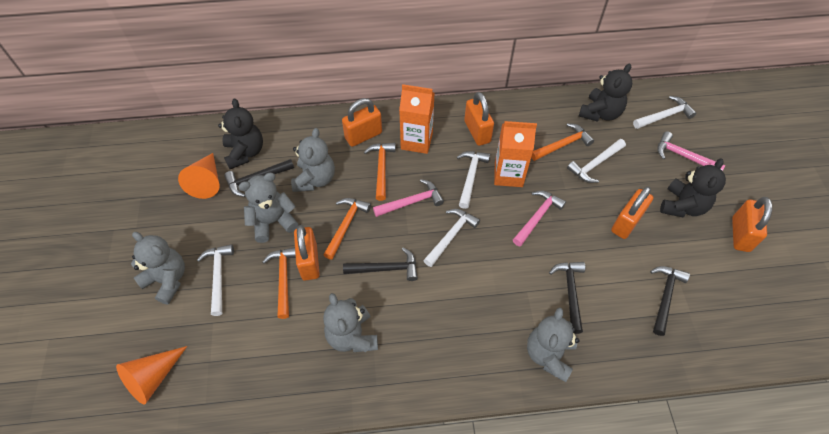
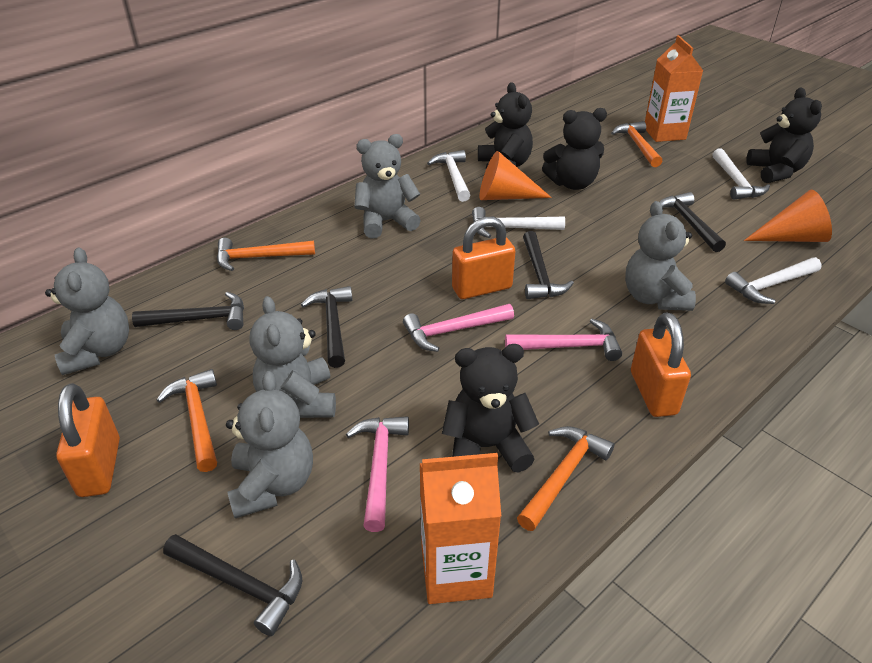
black hammer: [224,159,294,197] [343,247,418,281] [549,262,586,334] [650,266,690,336] = 4 -> [132,292,244,330] [163,534,302,636] [301,286,352,368] [523,231,574,299] [660,192,726,252] = 5
black teddy bear: [218,98,263,169] [579,63,632,122] [660,158,726,217] = 3 -> [442,344,539,473] [478,82,533,169] [542,108,607,190] [746,88,822,183] = 4
orange padlock: [294,225,320,281] [342,98,382,147] [464,92,494,146] [611,186,653,239] [732,197,772,252] = 5 -> [56,383,120,497] [452,217,515,299] [631,313,691,417] = 3
white hammer: [197,244,234,316] [423,209,480,267] [457,151,490,209] [567,139,626,183] [633,96,697,129] = 5 -> [427,150,470,202] [472,207,565,238] [712,148,770,200] [725,257,822,304] = 4

